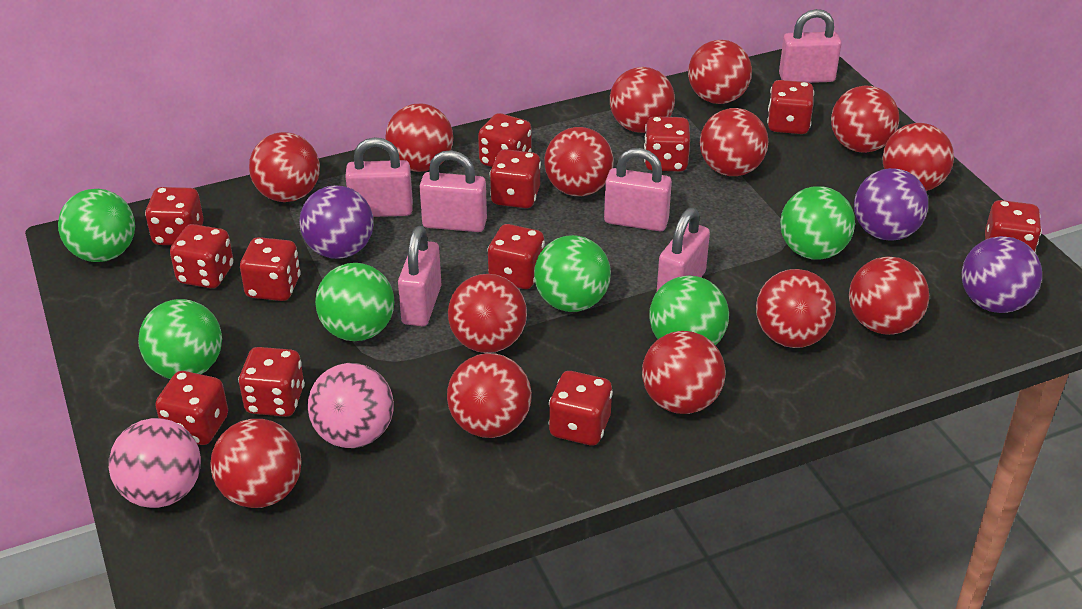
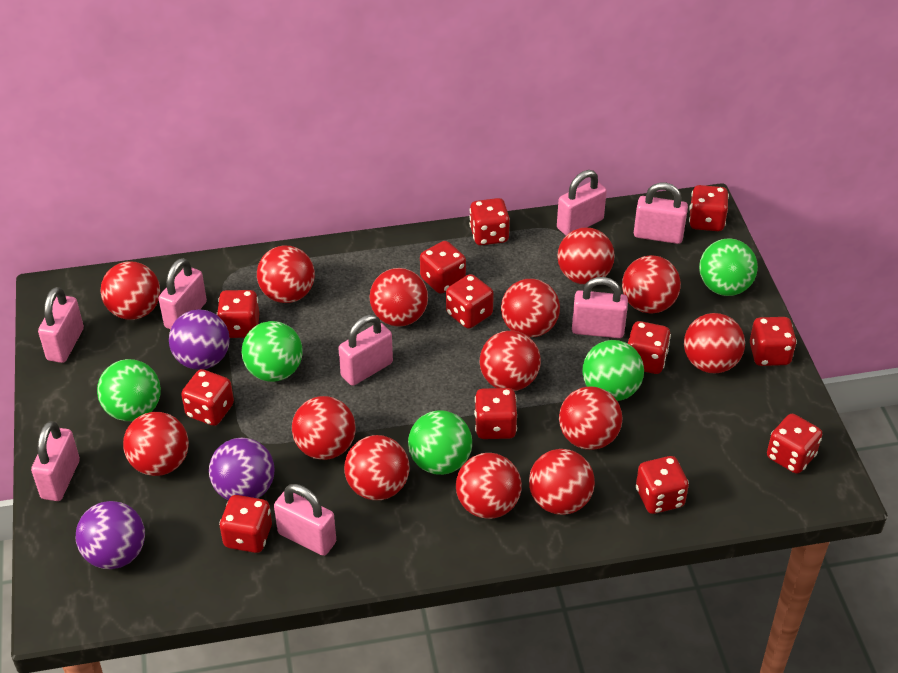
green ball: [58,189,135,262] [138,299,222,379] [315,263,394,341] [534,235,611,312] [649,275,729,345] [780,186,855,260] = 6 -> [97,359,161,421] [241,321,303,382] [408,410,472,475] [582,340,644,401] [699,238,758,296] = 5
pink ball: [109,418,201,508] [308,363,394,448] = 2 -> none = 0
pink padlock: [345,137,413,217] [398,226,442,326] [419,150,487,232] [604,148,672,231] [657,208,710,291] [779,9,842,83] = 6 -> [31,421,80,501] [38,287,84,363] [159,258,207,330] [274,484,336,556] [338,315,393,386] [557,170,607,235] [572,277,628,338] [634,183,688,244] = 8

